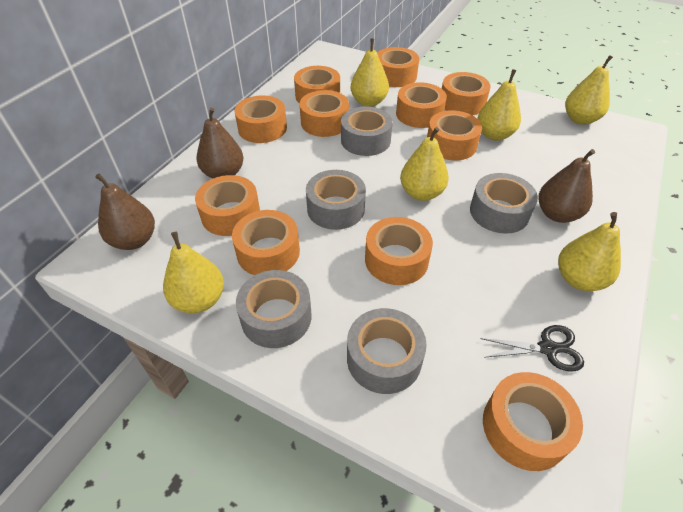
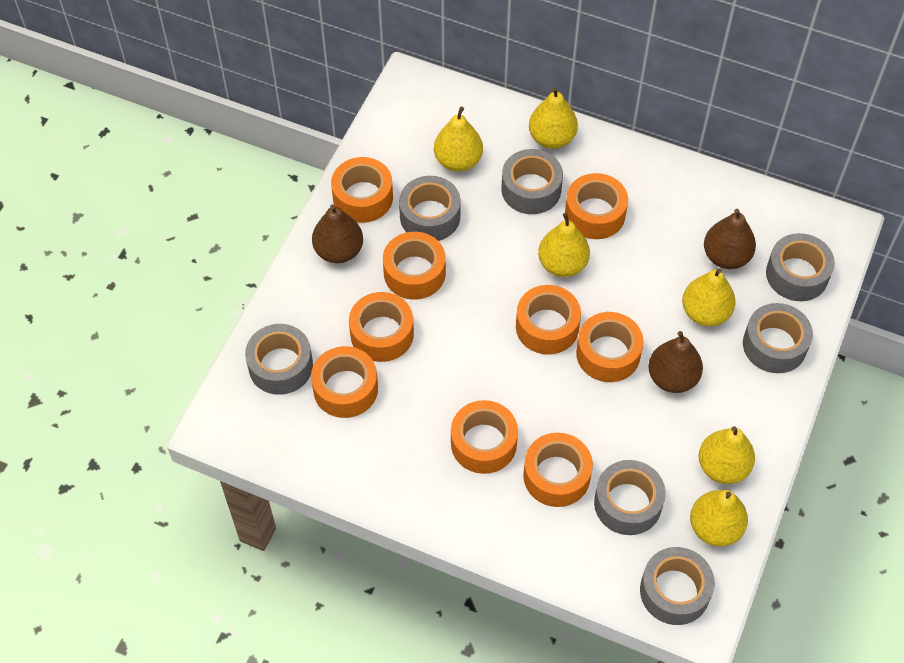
black scissors: [480,325,584,372] = 1 -> none = 0
grey tape: [236,270,311,348] [306,170,366,230] [341,107,393,156] [347,308,427,394] [470,173,538,234] = 5 -> [245,324,313,395] [399,176,461,241] [501,149,563,214] [594,460,666,535] [640,547,715,625] [743,303,813,373] [766,233,835,301] = 7
orange tape: [195,175,260,236] [232,210,300,275] [234,95,287,143] [294,66,340,104] [300,90,349,137] [365,217,433,285] [377,47,419,87] [396,82,447,128] [427,110,482,161] [442,72,491,115] [483,372,583,471] = 11 -> [311,346,378,418] [331,157,393,223] [349,292,414,362] [383,232,446,300] [451,400,518,474] [516,285,581,355] [523,433,593,507] [565,173,628,239] [576,312,644,382] = 9

